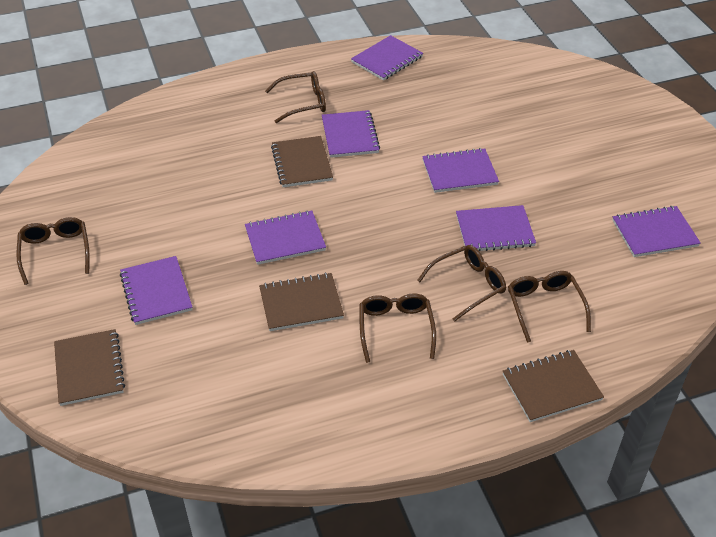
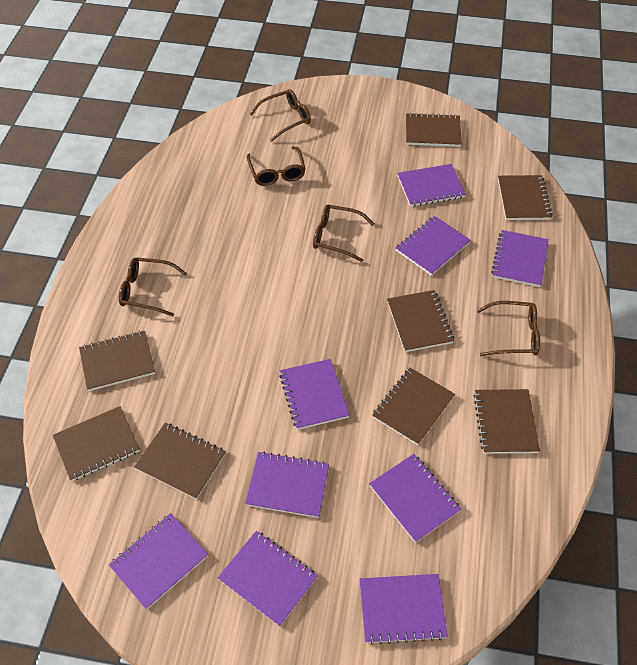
brown notebook: [54,329,125,406] [259,273,344,331] [271,136,333,187] [503,350,604,422] = 4 -> [53,406,140,481] [79,331,155,391] [134,423,226,499] [372,368,455,445] [387,290,454,352] [406,113,461,147] [473,389,540,454] [498,175,553,220] = 8
purple notebook: [120,256,192,325] [245,210,326,265] [322,110,380,158] [351,35,423,81] [422,148,499,193] [456,205,536,252] [612,206,701,257] = 7 -> [109,513,208,609] [218,531,318,627] [245,451,329,518] [279,359,350,430] [360,574,448,645] [369,454,461,543] [396,216,471,276] [397,164,466,207] [491,230,549,287] = 9

